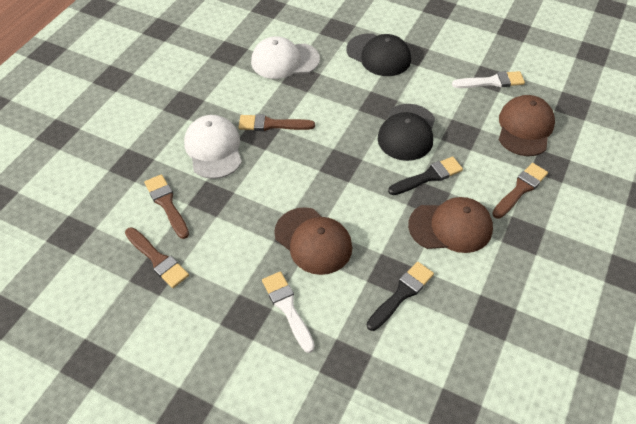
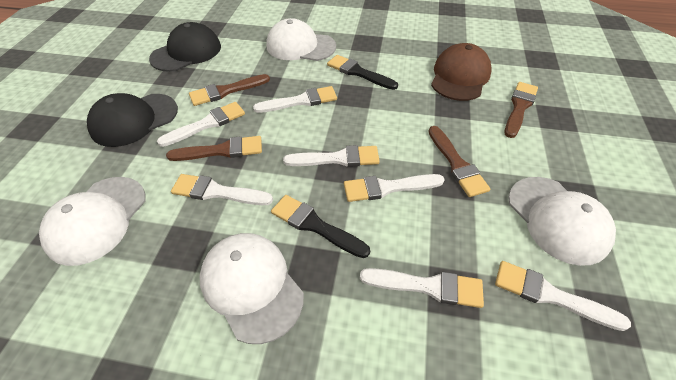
brown cap: [274,207,352,275] [408,197,493,253] [499,95,555,156] = 3 -> [431,43,491,101] = 1
white brush: [262,271,315,353] [452,71,525,88] = 2 -> [157,102,245,147] [171,174,273,205] [253,86,337,113] [283,145,380,167] [344,174,445,202] [360,268,484,308] [495,261,631,331] = 7
white cap: [184,115,242,179] [251,36,320,79] = 2 -> [39,177,146,266] [199,233,304,344] [266,18,336,61] [508,177,616,266] = 4

